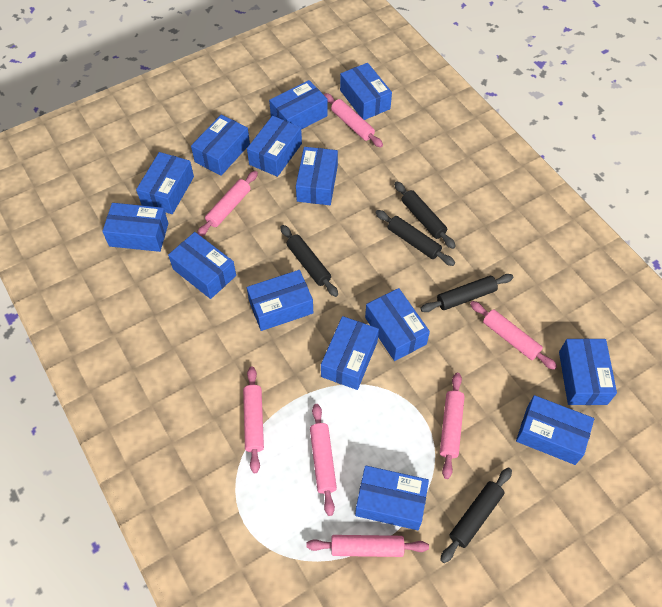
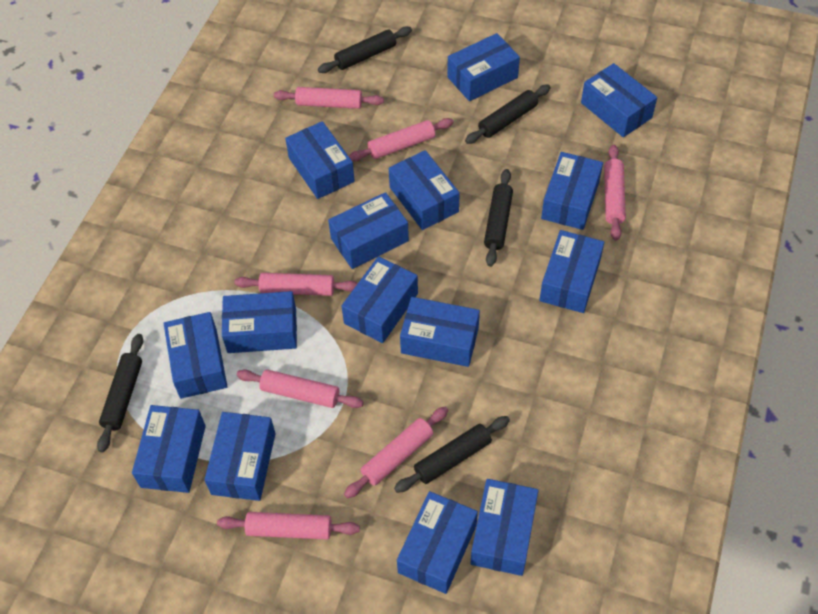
blue box: [102,203,168,252] [136,152,194,214] [168,232,236,299] [191,115,250,176] [247,116,302,177] [247,270,313,331] [269,80,328,130] [296,147,338,205] [321,316,379,390] [340,63,392,120] [355,465,429,530] [365,288,430,361] [516,395,594,465] [559,339,617,405] = 14 -> [132,405,206,493] [164,312,228,399] [204,412,276,501] [222,291,297,353] [285,121,355,199] [328,192,409,269] [342,256,418,343] [389,150,460,230] [397,491,478,594] [400,297,480,367] [447,33,520,101] [470,479,539,576] [539,230,604,313] [541,152,603,230] [581,63,657,137] = 15

